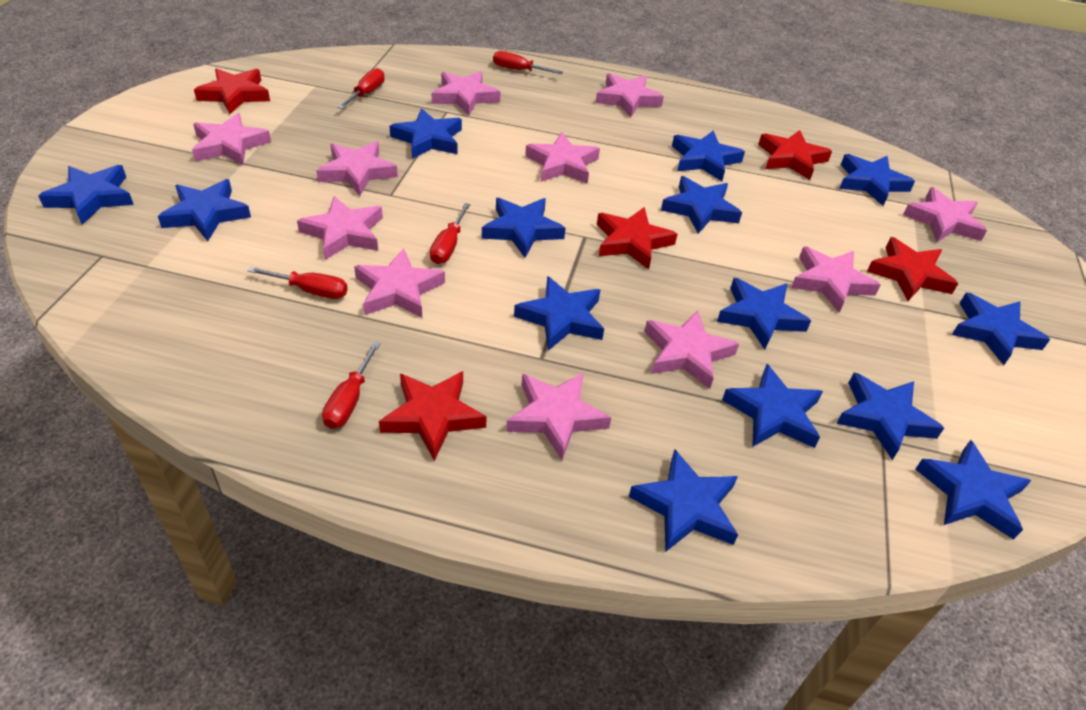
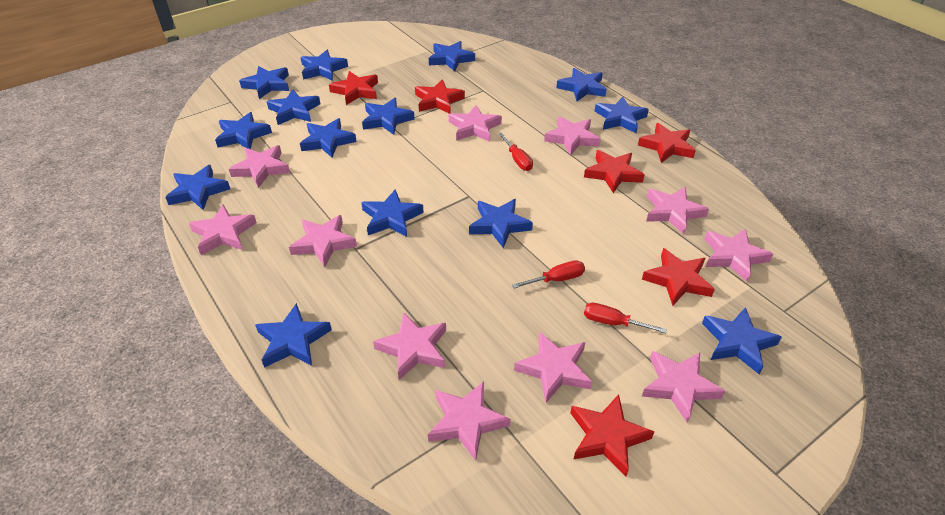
red screwdriver: [248,267,348,299] [322,341,381,429] [338,68,385,109] [430,203,471,264] [493,51,563,74] = 5 -> [499,133,533,171] [512,260,585,288] [584,303,667,333] = 3
red star: [194,68,270,114] [379,371,487,461] [597,207,677,270] [758,130,832,180] [867,237,958,301] = 5 -> [329,71,378,105] [415,79,465,114] [570,394,655,477] [584,150,644,193] [638,123,696,163] [642,248,715,306] = 6

